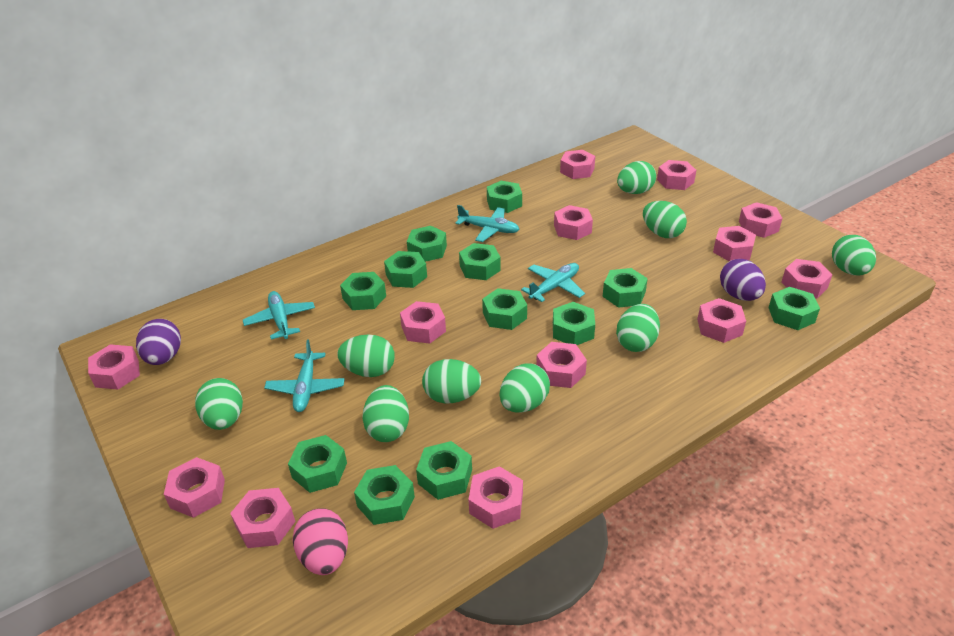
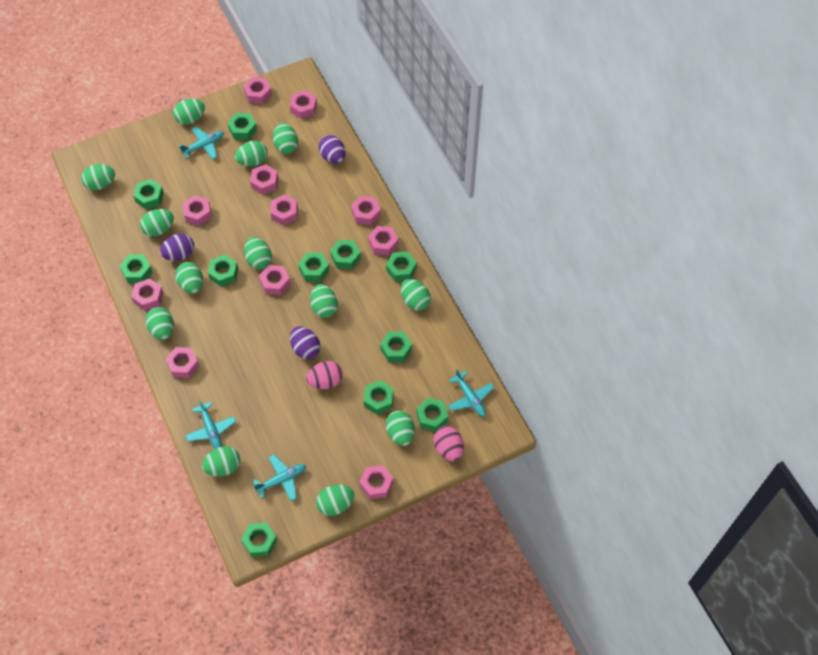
green egg: [195,378,243,430] [338,334,395,377] [362,385,409,442] [422,359,481,403] [500,364,550,413] [616,304,660,352] [617,161,656,194] [643,201,687,238] [832,235,876,275] = 9 -> [81,164,115,190] [140,209,174,237] [145,307,174,340] [173,99,205,125] [175,262,203,294] [202,446,240,476] [235,141,268,167] [244,237,272,270] [273,123,298,154] [310,284,338,318] [316,485,354,516] [386,410,415,446] [401,279,431,311] = 13
green nut: [288,435,347,493] [340,272,386,310] [354,465,415,525] [384,251,427,288] [407,226,447,262] [416,441,472,500] [459,243,501,280] [482,288,527,330] [487,181,522,213] [553,302,595,345] [602,268,648,308] [769,287,820,330] = 12 -> [120,254,153,284] [133,179,164,210] [208,255,238,287] [227,113,257,140] [241,522,277,557] [298,252,329,282] [330,240,361,269] [364,380,394,415] [380,332,412,362] [386,252,417,282] [417,398,448,432] = 11
pink egg: [292,508,348,575] = 1 -> [306,361,343,389] [434,426,464,461] = 2
pink nut: [88,344,140,390] [164,457,225,518] [230,488,296,548] [400,301,446,344] [468,466,523,529] [536,342,587,388] [554,205,593,240] [560,150,595,179] [657,160,696,190] [697,298,746,343] [713,226,756,262] [739,202,782,238] [782,259,833,299] = 13 -> [131,278,164,311] [166,347,199,378] [183,195,212,226] [243,77,272,104] [250,164,278,195] [259,265,291,295] [270,195,298,226] [290,90,317,119] [351,196,381,226] [360,465,393,499] [368,226,398,256] = 11
purple egg: [136,319,181,365] [720,259,766,301] = 2 -> [160,233,194,261] [290,326,320,359] [318,135,345,164] = 3

